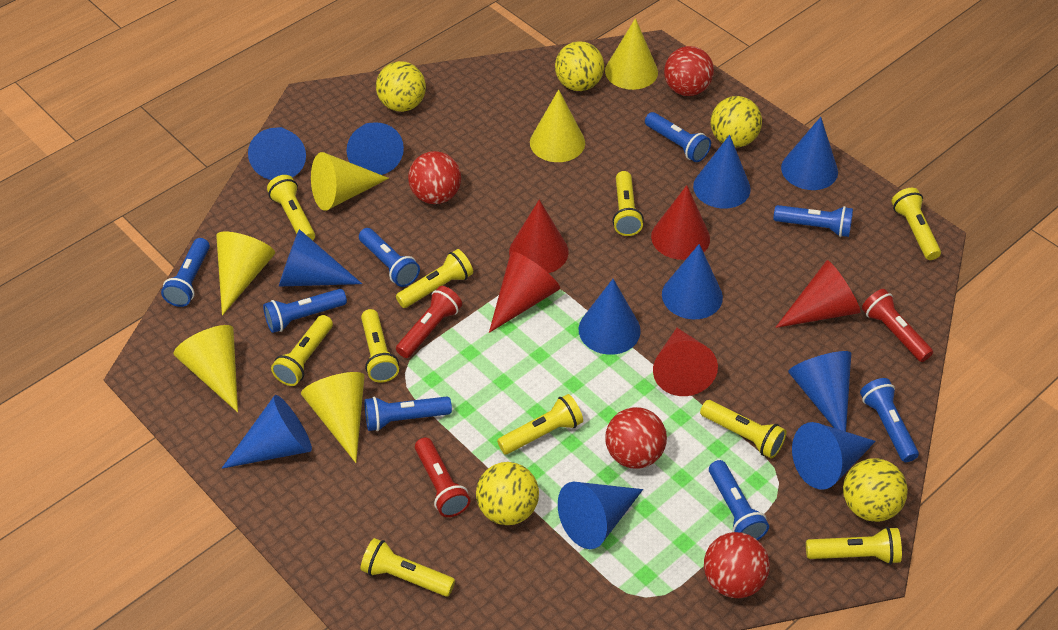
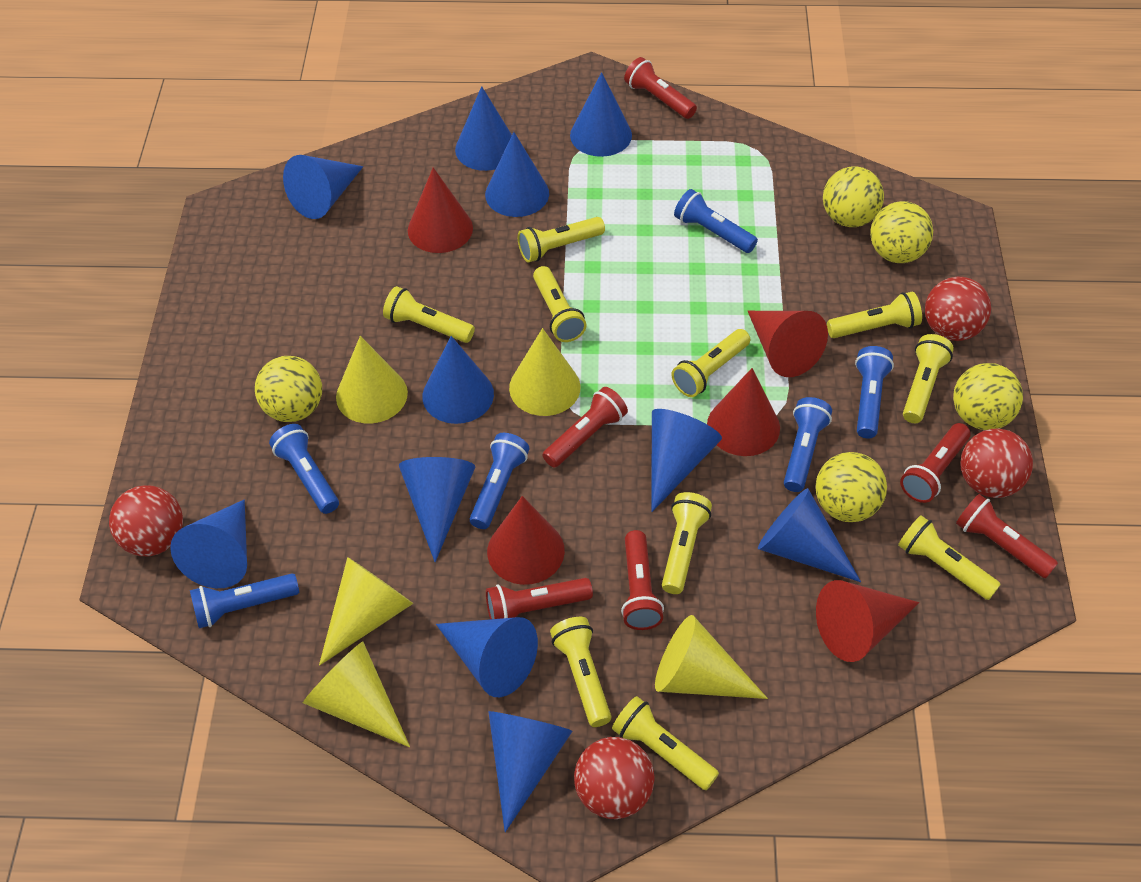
blue flashlight: [161,238,210,307] [263,289,347,333] [359,228,420,287] [364,397,452,431] [645,112,711,162] [709,460,769,540] [773,205,853,237] [860,378,919,462] = 8 -> [190,573,299,628] [269,424,339,514] [470,433,530,529] [674,189,758,253] [784,397,832,492] [855,346,894,439] = 6
red flashlight: [396,286,462,358] [415,437,470,517] [862,289,933,362] = 3 -> [486,578,593,619] [542,387,628,468] [621,530,664,630] [624,57,697,119] [900,423,970,503] [956,494,1058,578] = 6
yellow cone: [173,325,238,412] [216,231,275,316] [301,372,365,463] [311,152,389,211] [530,89,585,162] [605,18,658,90] = 6 -> [303,642,410,747] [319,557,413,666] [336,336,408,423] [509,328,581,416] [655,615,768,699] = 5

